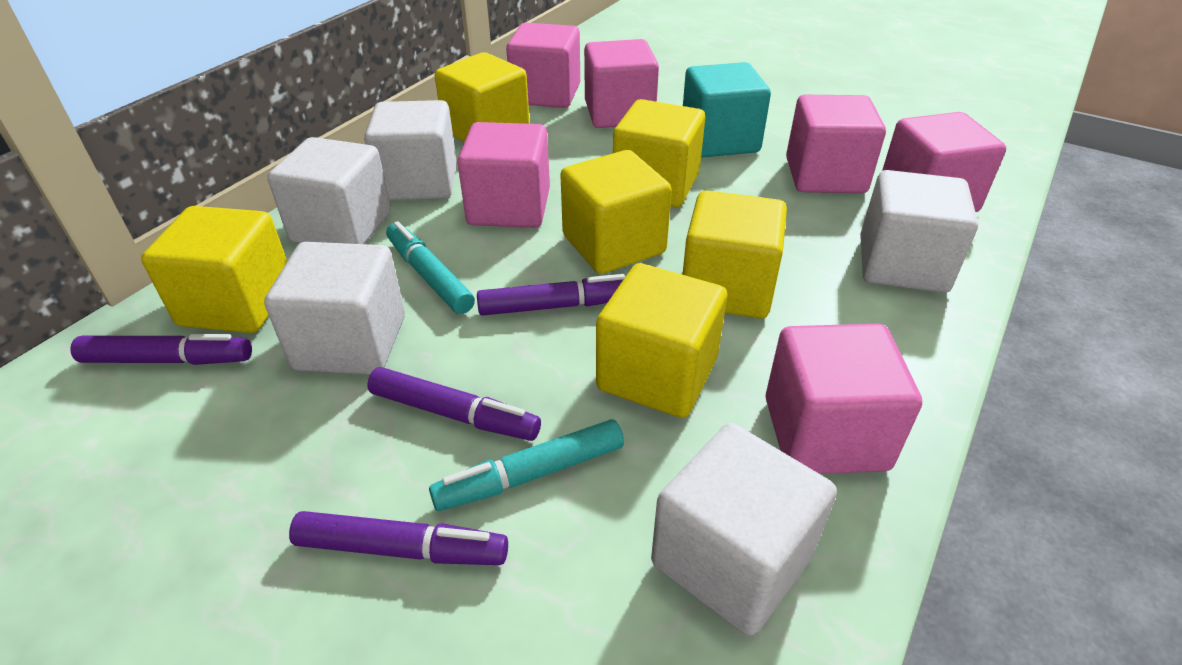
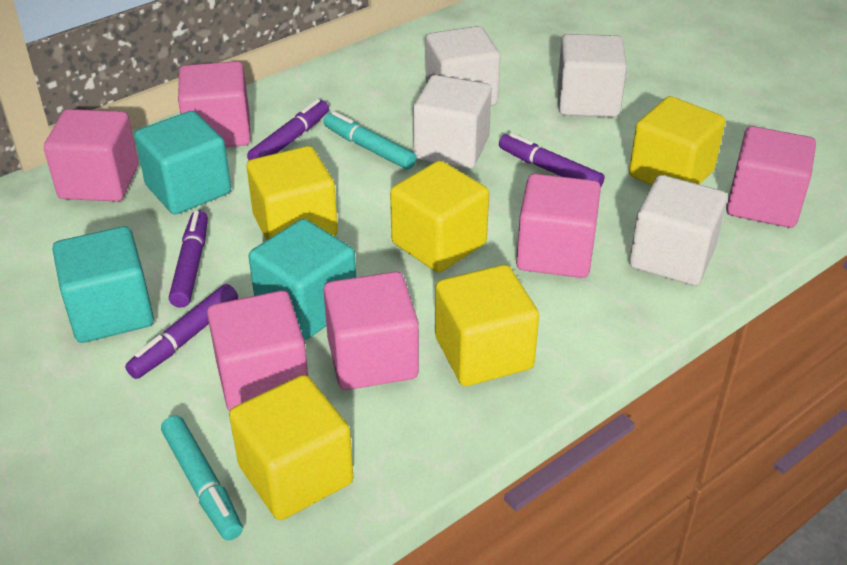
turquoise cube: [683,62,771,158] = 1 -> [52,226,154,343] [134,111,231,215] [249,219,356,340] = 3
white cube: [264,242,405,375] [267,137,391,244] [364,100,457,201] [651,423,837,636] [860,170,978,293] = 5 -> [413,75,492,169] [426,26,500,106] [557,34,627,117] [629,175,727,286] = 4
yellow cube: [141,206,287,333] [435,52,530,142] [560,150,672,274] [596,263,727,418] [613,99,705,207] [682,190,787,319] = 6 -> [229,375,353,520] [247,146,338,240] [390,161,489,273] [435,265,539,386] [629,96,725,185] = 5

